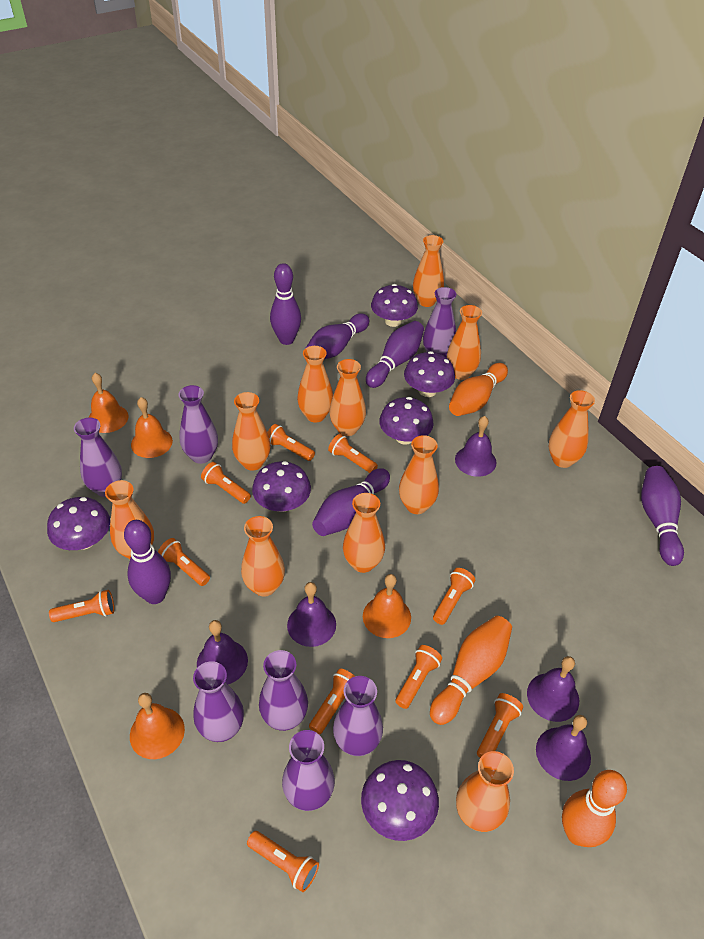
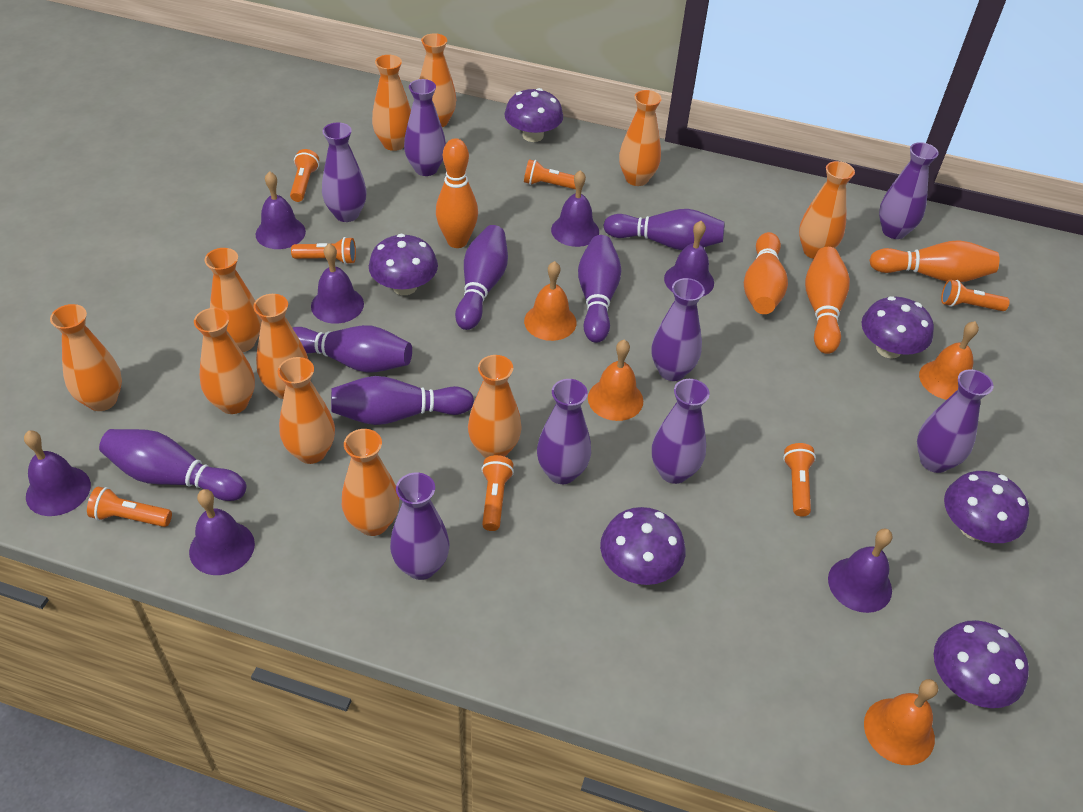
orange bowling pin: [430,616,512,725] [449,363,508,416] [562,770,627,847] = 3 -> [436,138,478,248] [744,232,788,314] [805,247,850,354] [869,240,999,282] = 4
orange flashlight: [49,590,114,622] [158,538,210,586] [201,462,251,504] [247,831,319,892] [267,424,315,461] [309,668,355,734] [328,434,378,473] [395,645,442,709] [433,568,475,625] [477,693,523,758] = 10 -> [87,487,172,527] [290,149,319,202] [291,237,356,265] [481,455,514,531] [524,159,576,189] [783,443,816,516] [941,279,1010,311] = 7
purple bell: [197,620,248,685] [287,582,336,647] [455,416,496,477] [527,656,579,722] [536,715,591,781] = 5 -> [24,430,91,516] [189,489,255,575] [256,171,306,249] [311,244,364,324] [551,170,599,247] [664,221,714,297] [828,529,893,613] = 7
purple vase: [74,418,122,497] [178,385,218,464] [193,661,244,742] [259,650,308,731] [282,730,335,811] [333,676,383,756] [423,287,456,358] = 7 -> [322,122,367,222] [390,473,449,580] [404,79,446,176] [537,379,591,484] [652,278,705,381] [652,379,710,484] [879,142,939,239] [917,369,993,473] = 8

